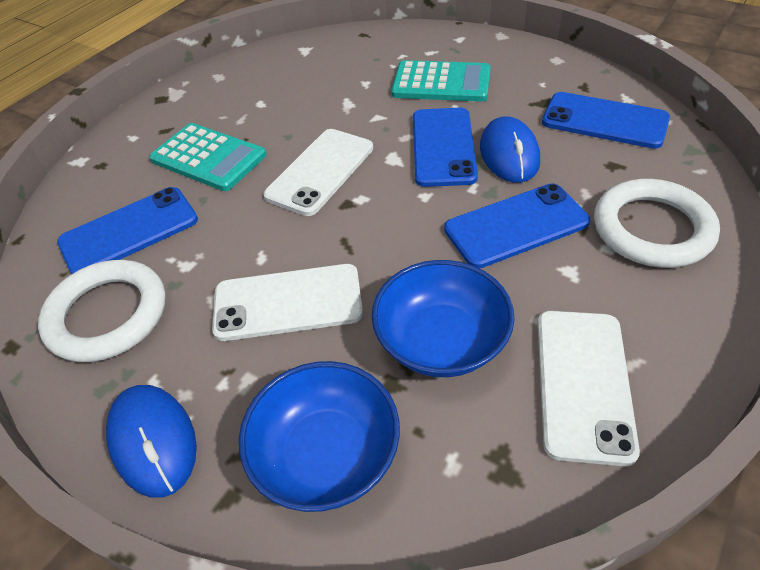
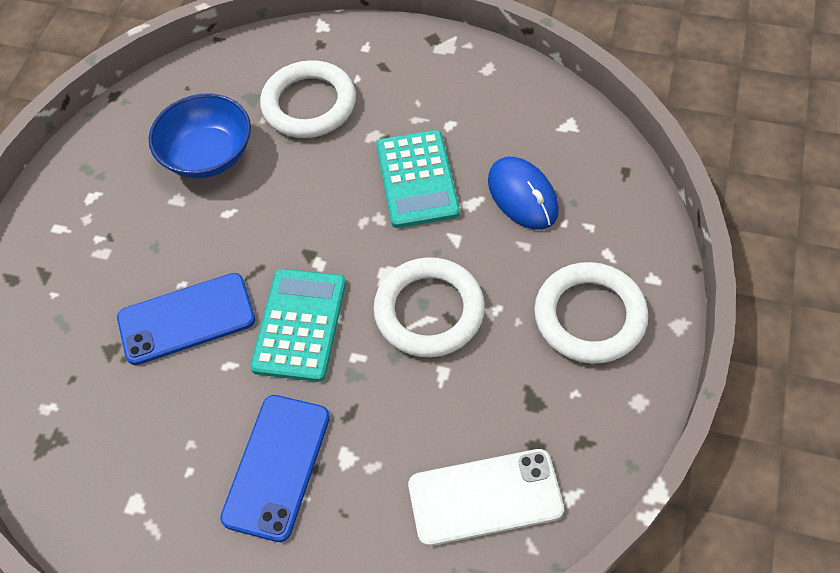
blue bowl: [239,361,400,512] [372,260,515,377] = 2 -> [148,93,251,178] = 1
blue mouse: [106,385,197,498] [480,116,540,183] = 2 -> [488,157,559,230] = 1
blue phone: [57,187,198,274] [413,108,478,187] [444,183,590,268] [542,92,670,149] = 4 -> [117,273,255,365] [220,395,330,542] = 2
white phone: [212,264,363,341] [263,129,373,216] [538,311,640,466] = 3 -> [408,449,564,546] = 1
white ring: [38,260,166,362] [594,179,720,268] = 2 -> [260,60,356,138] [373,257,485,357] [534,262,648,364] = 3

